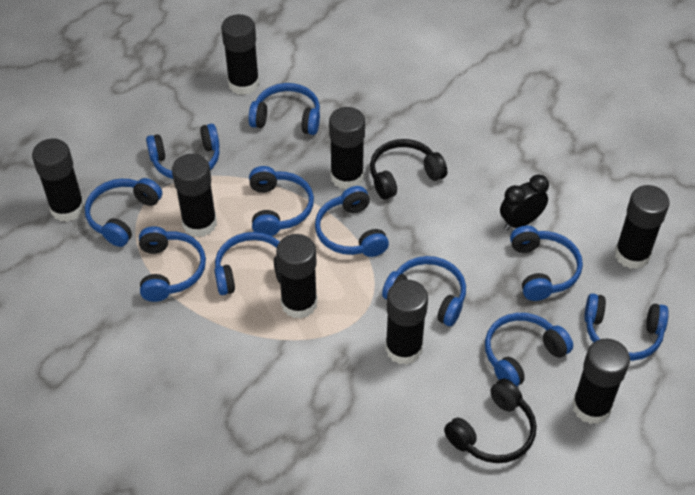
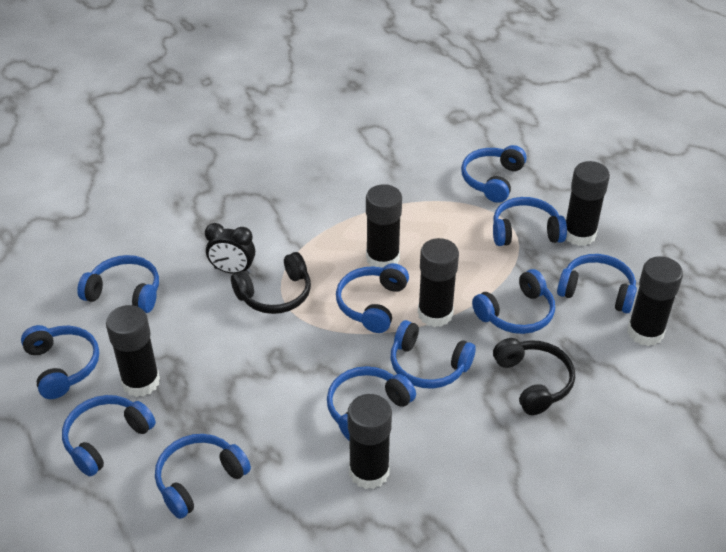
black glue stick: [32,139,85,222] [172,154,217,237] [221,14,260,95] [276,234,317,319] [329,107,365,189] [385,280,428,365] [572,339,630,424] [614,185,670,269] = 8 -> [106,305,160,397] [347,394,392,489] [366,184,402,268] [418,238,459,327] [566,161,610,246] [627,256,683,346] = 6

